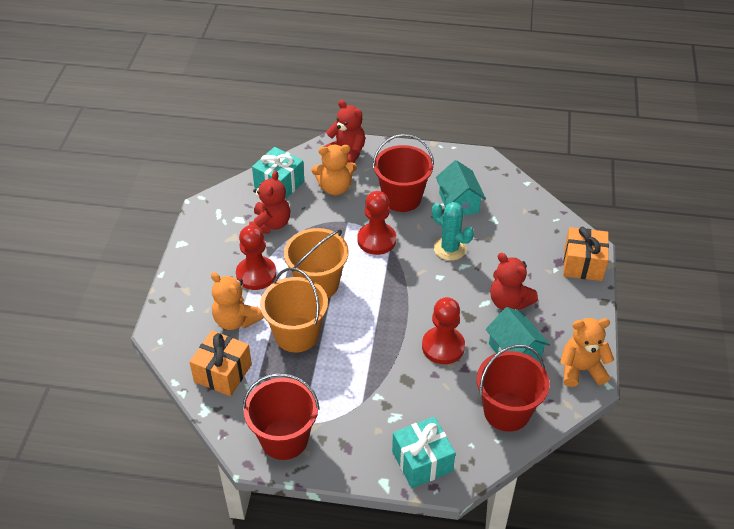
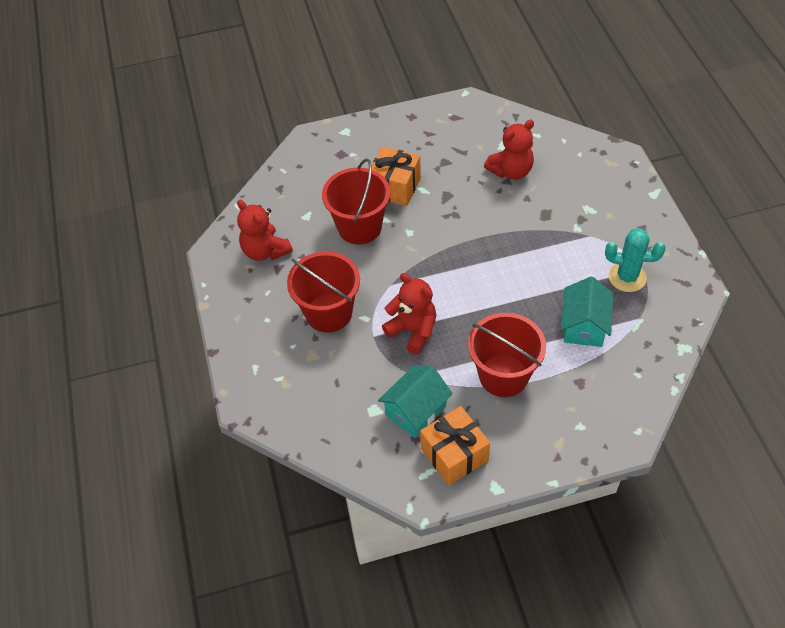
orange bucket: [260,267,328,353] [284,228,349,298] = 2 -> none = 0
orange teddy bear: [211,272,263,330] [311,145,357,195] [560,318,614,387] = 3 -> none = 0
red pawn: [236,225,276,290] [358,191,396,255] [422,297,465,364] = 3 -> none = 0
turquoise gift: [252,147,304,199] [392,417,455,488] = 2 -> none = 0

